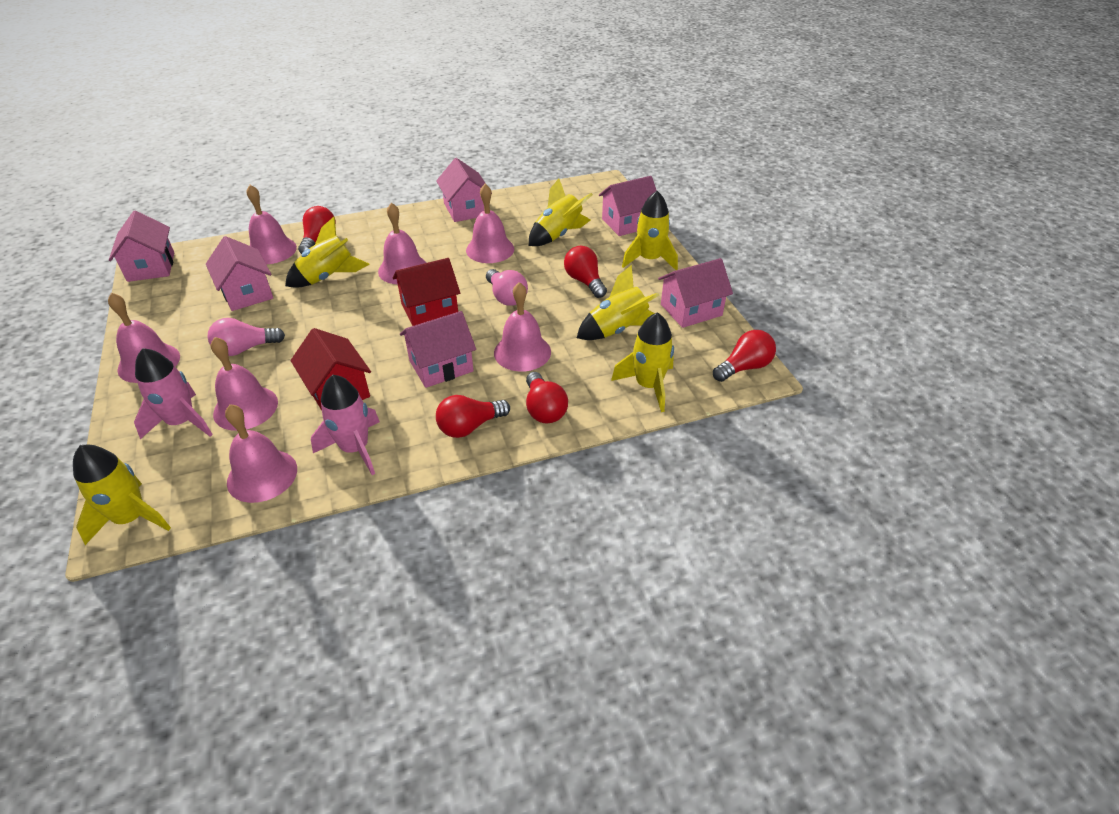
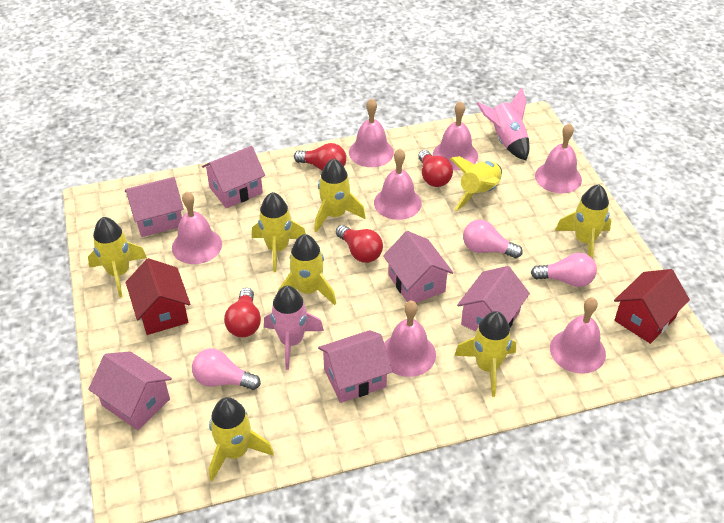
pink light bulb: [207,318,285,356] [486,269,528,306] = 2 -> [192,349,261,390] [463,220,523,258] [531,253,597,287] = 3
red light bulb: [298,206,336,254] [436,395,510,438] [526,372,568,423] [564,246,607,298] [713,330,776,382] = 5 -> [224,288,261,337] [294,143,346,171] [336,225,383,263] [418,150,453,187] = 4
yellow rocket: [73,445,171,545] [285,217,370,288] [529,179,593,246] [577,265,659,340] [611,312,674,412] [622,191,678,270] = 6 -> [88,217,147,297] [209,397,274,481] [252,192,306,272] [278,234,336,305] [314,159,366,233] [450,156,502,211] [454,311,516,397] [555,185,611,259] = 8

